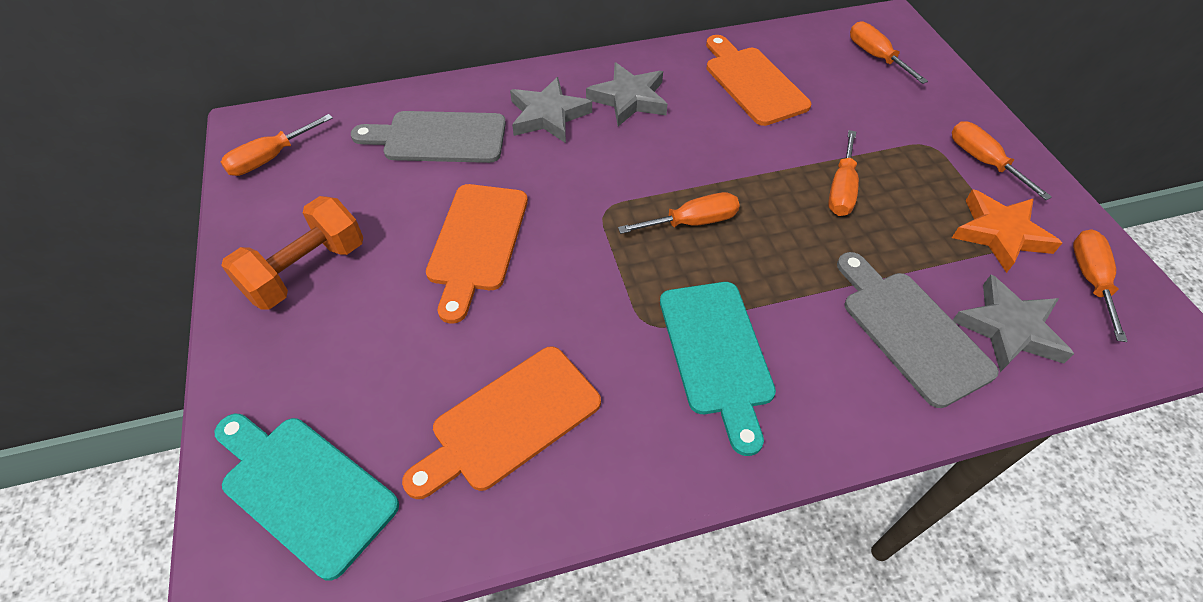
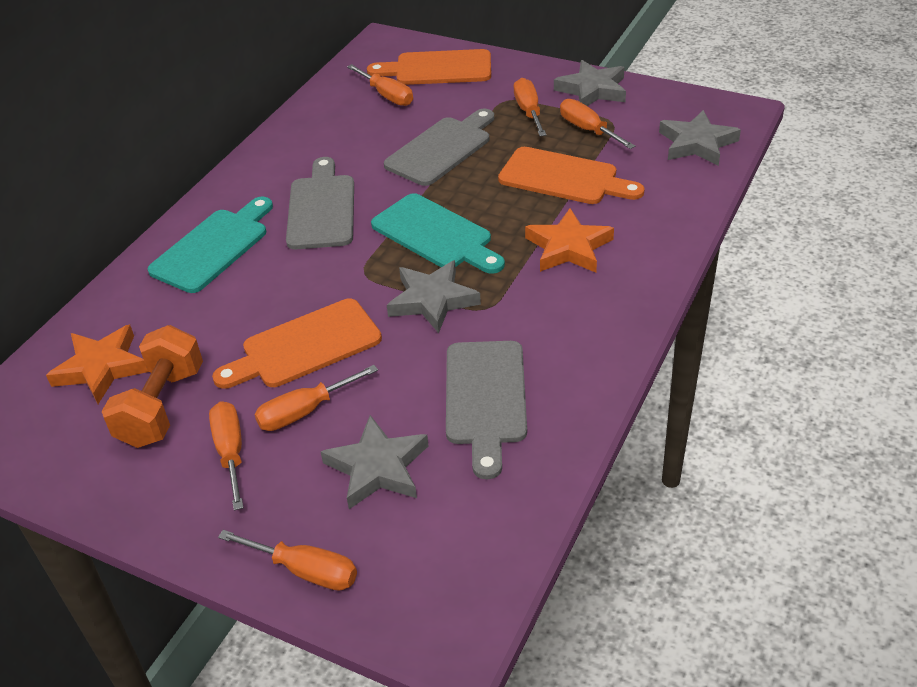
grey cutting board: [351,111,506,163] [837,252,999,408] = 2 -> [286,157,354,249] [384,109,494,186] [446,341,527,479] = 3
grey star: [510,77,592,143] [586,62,668,126] [953,275,1074,372] = 3 -> [321,415,429,509] [387,260,481,333] [554,60,626,106] [659,110,741,166] = 4
orange star: [952,189,1062,273] = 1 -> [46,325,149,404] [525,208,614,273] = 2

